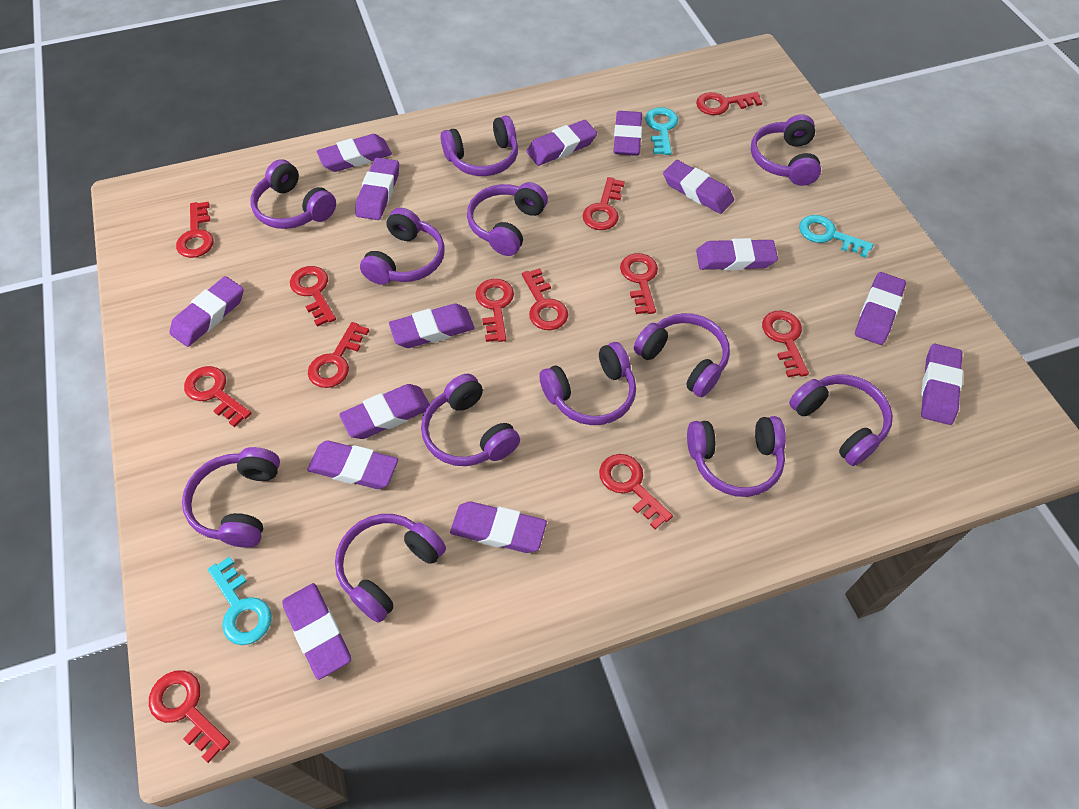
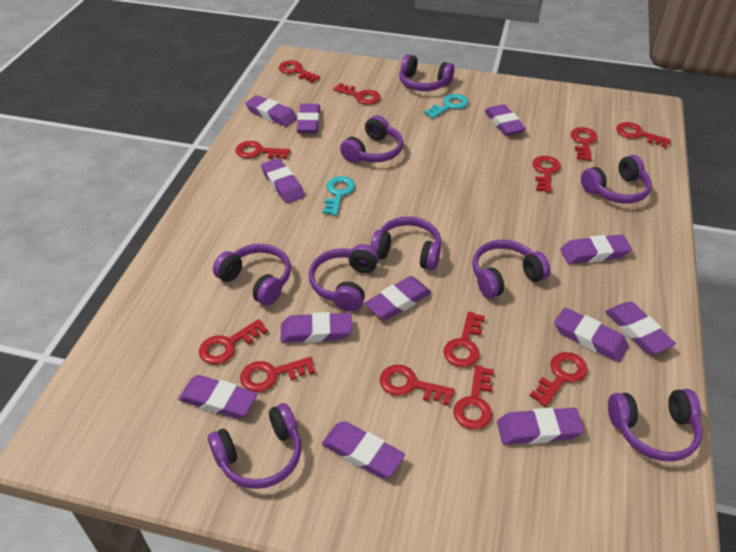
purple eraser: [169,276,244,347] [282,583,351,680] [307,441,398,489] [317,134,392,172] [339,384,429,439] [355,158,399,220] [389,303,474,348] [450,502,547,553] [527,120,597,166] [613,111,642,156] [663,160,734,214] [696,238,778,270] [855,272,906,345] [921,344,963,425] = 14 -> [178,375,257,419] [245,95,297,127] [261,158,305,203] [280,312,352,343] [297,104,320,133] [322,421,405,478] [365,276,431,320] [485,104,526,136] [497,407,584,445] [554,308,629,362] [561,234,632,264] [606,302,676,354] = 12
purple headphones: [182,447,280,547] [250,159,336,229] [335,514,446,623] [360,208,444,285] [421,374,520,466] [441,116,518,176] [467,182,548,256] [539,342,636,425] [634,313,730,397] [687,416,786,497] [751,114,821,186] [789,374,893,466] = 12 -> [208,403,301,489] [213,244,291,306] [309,244,379,312] [340,115,403,163] [370,216,441,270] [399,54,454,91] [472,240,550,299] [581,155,652,204] [608,389,702,461] = 9
turquoise key: [208,557,272,645] [645,107,678,155] [799,215,873,258] = 3 -> [322,176,355,216] [424,94,468,119] = 2

